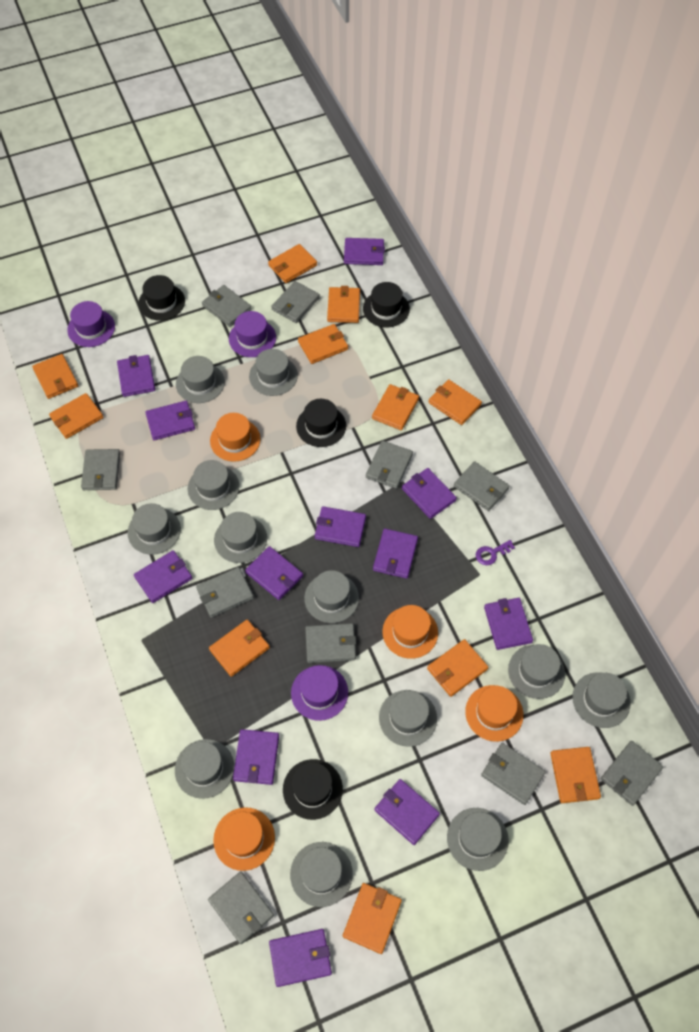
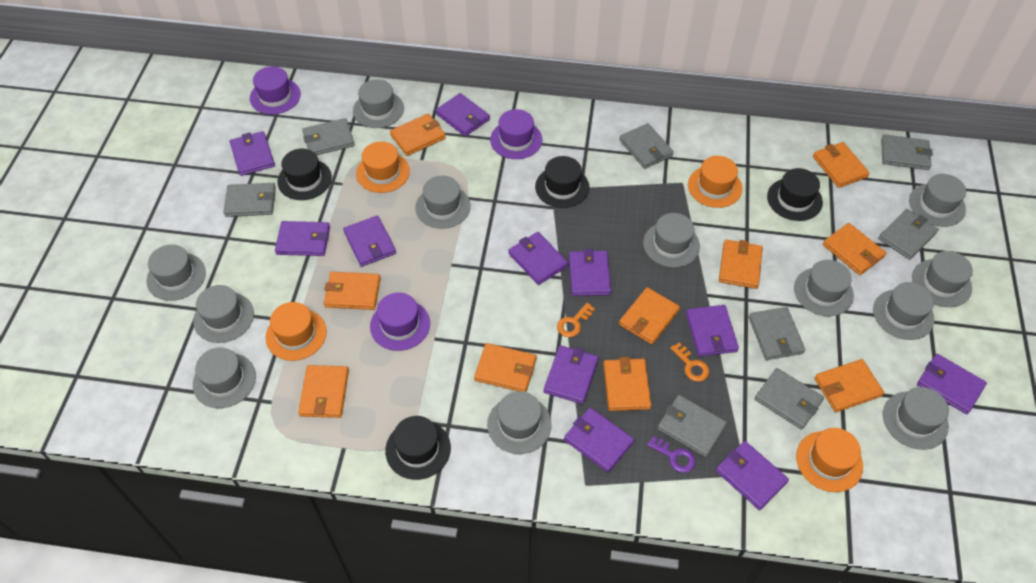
grey wallet: [81,449,120,490] [196,567,254,618] [202,285,252,327] [208,871,274,944] [271,281,320,323] [305,623,356,663] [366,441,413,489] [454,461,510,511] [481,743,546,805] [600,741,663,806] = 10 -> [223,183,276,217] [302,118,355,155] [619,123,674,169] [657,395,727,457] [749,307,805,360] [754,368,824,430] [878,209,939,260] [881,134,933,170] = 8
orange key: none = 0 -> [557,303,595,337] [670,343,709,382] = 2
orange wallet: [32,354,78,399] [49,393,104,439] [209,619,270,677] [268,244,317,283] [298,324,348,364] [327,286,360,323] [343,883,402,954] [372,384,419,430] [427,639,488,697] [428,379,482,425] [550,747,601,803] = 11 -> [298,365,349,418] [324,272,381,310] [390,113,446,156] [474,343,537,392] [603,357,651,411] [619,287,680,345] [719,240,763,289] [813,142,870,188] [814,359,884,412] [823,223,886,275] = 10
purple wallet: [117,355,155,397] [134,550,192,603] [145,401,195,440] [233,729,279,785] [245,546,303,600] [269,929,332,987] [315,506,366,547] [344,238,385,265] [373,528,418,579] [374,779,440,845] [402,468,457,519] [484,598,533,650] = 12 -> [230,131,275,176] [275,221,330,256] [343,215,396,267] [436,93,490,137] [508,232,568,285] [544,345,599,404] [564,408,634,473] [569,249,611,296] [686,305,739,357] [716,441,789,510] [917,354,987,414] = 11

